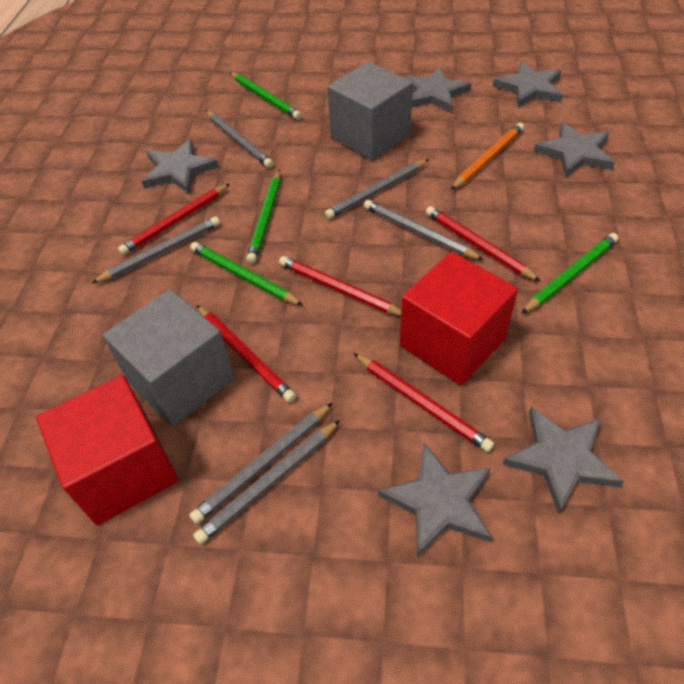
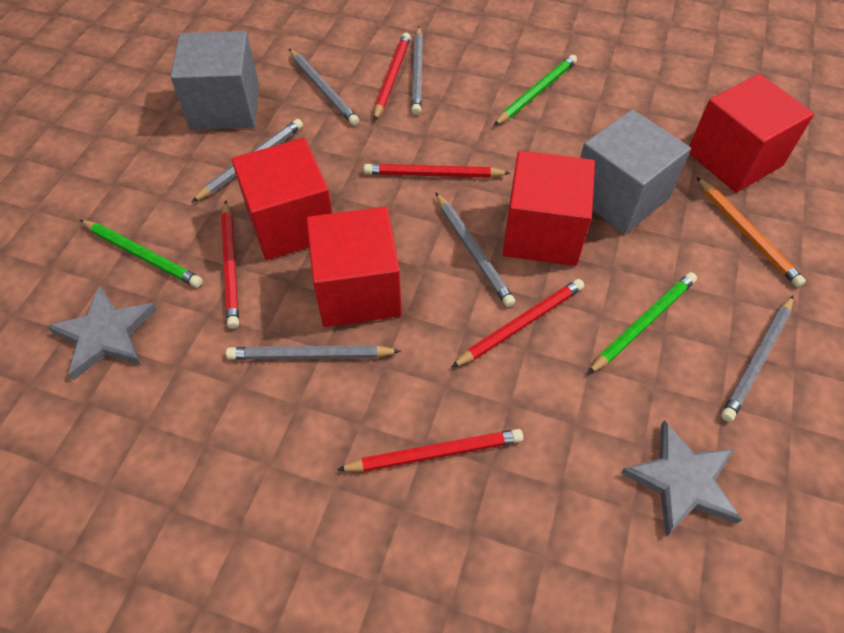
green pencil: [190,242,303,306] [230,72,301,120] [246,170,280,264] [521,233,619,314] = 4 -> [80,220,203,288] [494,55,577,126] [588,272,697,374] = 3
grey star: [142,139,219,194] [378,443,492,557] [403,67,472,113] [493,61,563,108] [502,406,624,515] [534,122,615,177] = 6 -> [47,285,157,380] [621,420,742,537] = 2
red cube: [36,375,178,525] [400,251,518,386] = 2 -> [232,138,332,260] [307,207,402,327] [503,151,595,266] [689,74,814,193] = 4

